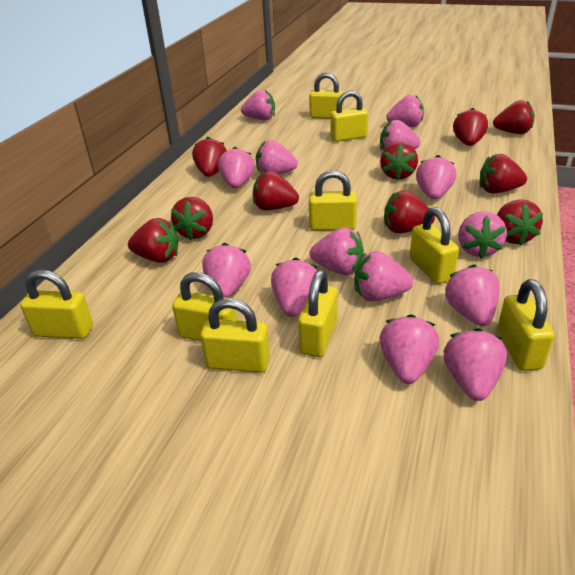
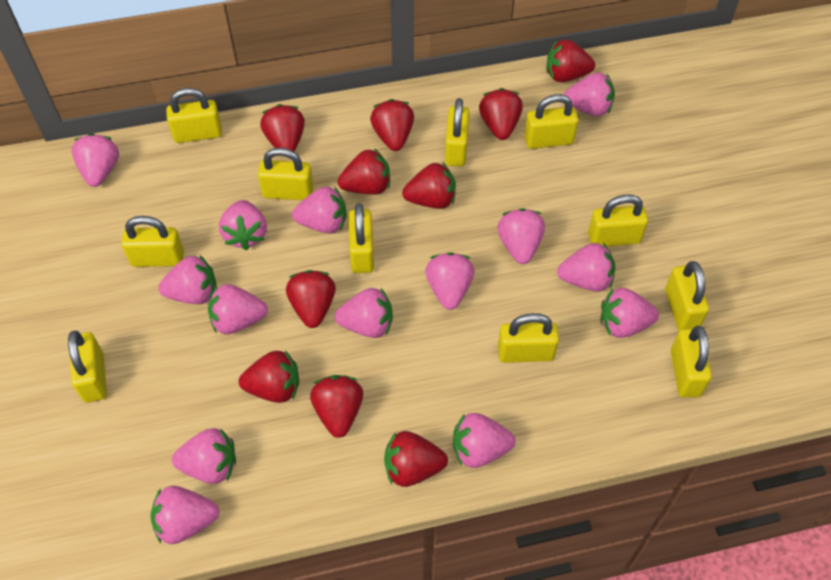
yellow padlock: [20,270,93,339] [172,272,238,341] [200,298,270,373] [298,270,338,357] [309,72,344,119] [309,170,357,231] [330,90,368,142] [410,207,459,284] [497,279,555,371] = 9 -> [68,330,107,403] [121,216,184,267] [166,88,222,143] [258,148,314,200] [349,203,374,273] [445,98,470,166] [498,313,559,363] [524,94,579,149] [588,194,648,246] [665,261,709,331] [671,326,712,397] = 11

